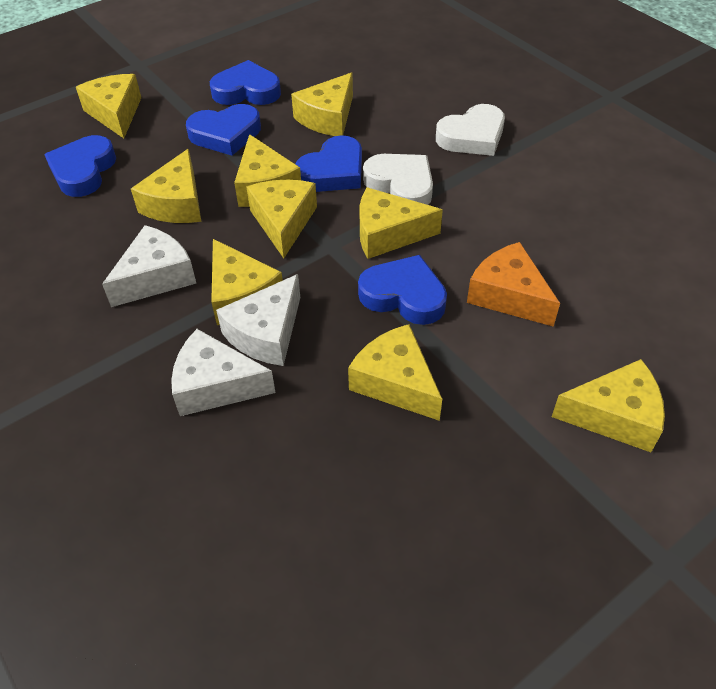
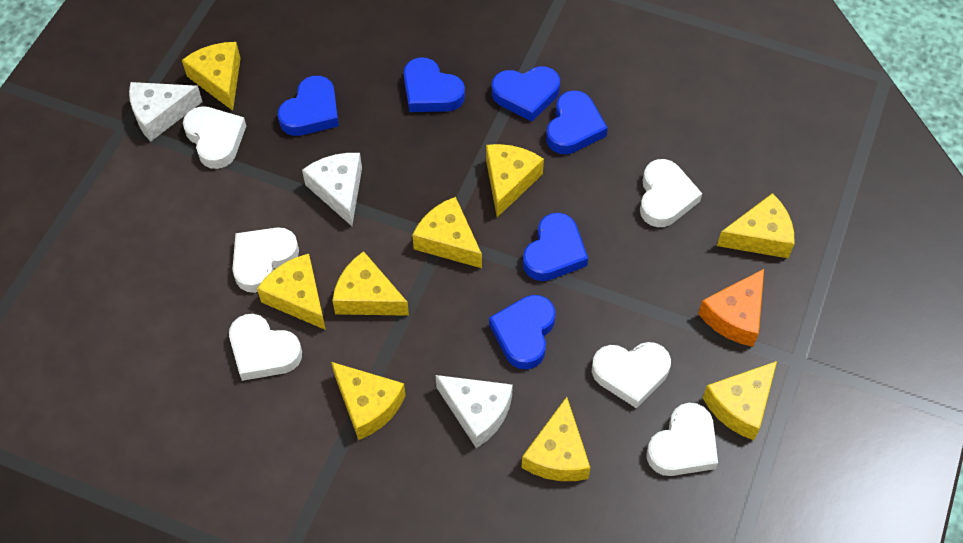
blue heart: [44,135,116,197] [186,104,261,156] [210,60,281,105] [296,135,362,192] [358,255,447,325] = 5 -> [278,76,339,136] [404,57,465,112] [489,295,555,369] [492,66,560,121] [523,213,588,281] [546,90,608,154] = 6
white heart: [363,154,433,205] [436,104,505,156] = 2 -> [183,106,246,169] [229,314,302,381] [232,227,299,293] [592,342,671,409] [640,159,702,227] [647,403,718,476] = 6

